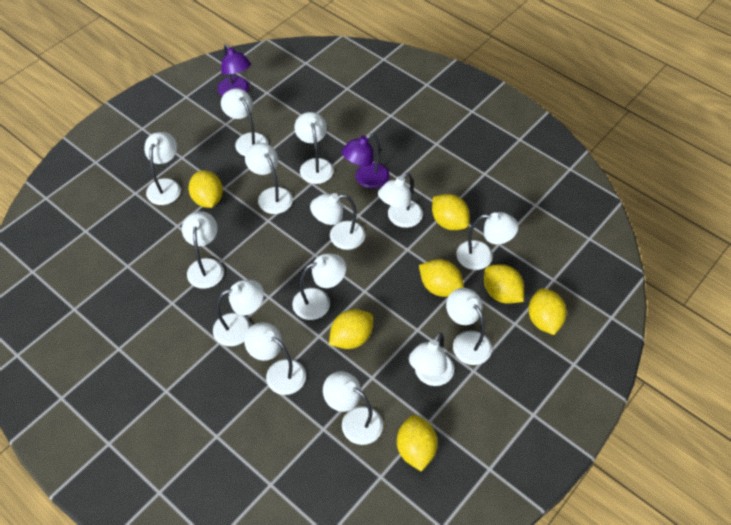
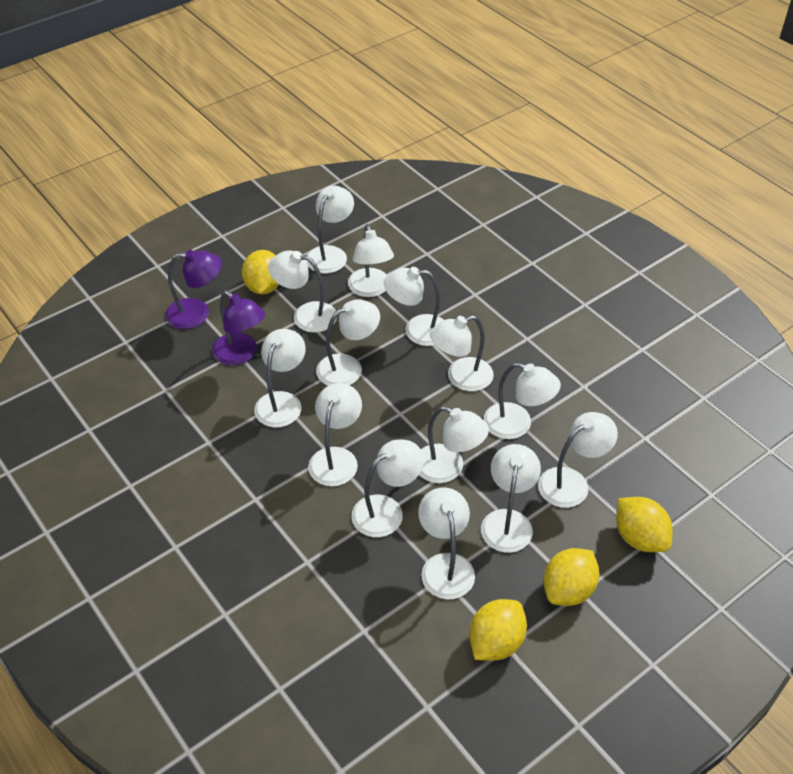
yellow lemon: [188,170,223,208] [329,309,373,349] [397,415,438,471] [419,259,464,297] [432,194,470,230] [484,264,524,304] [528,288,567,335] = 7 -> [242,250,279,294] [469,599,527,661] [543,548,600,606] [616,497,672,552] = 4

